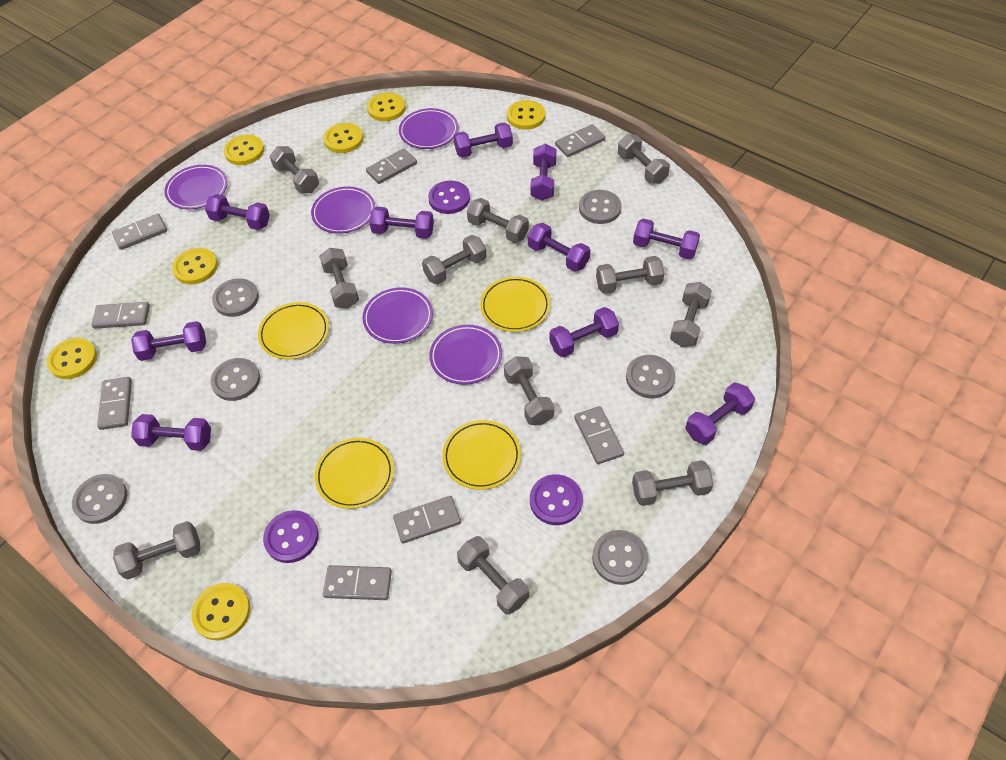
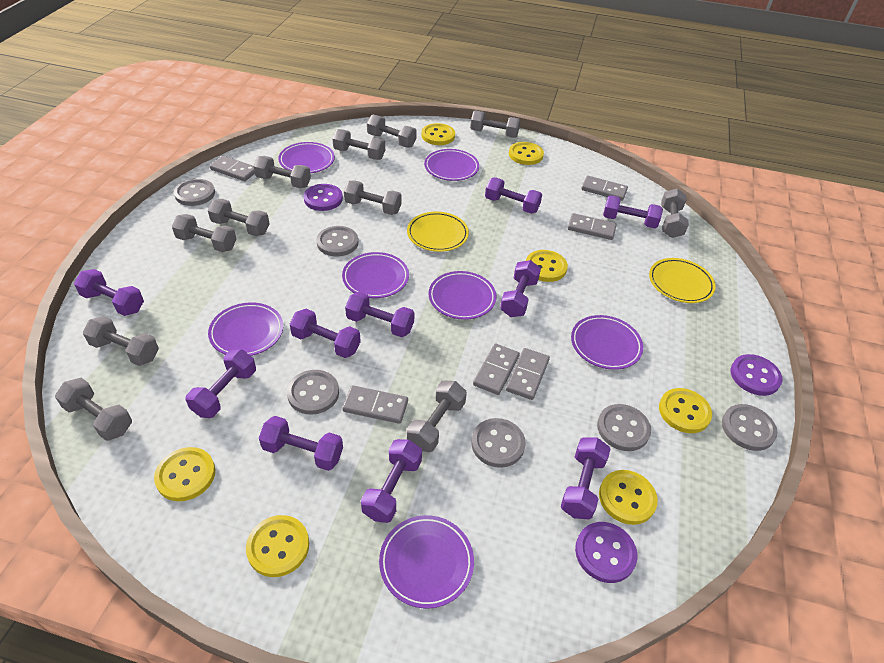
grey domino: [91,302,150,329] [97,377,132,430] [112,214,167,250] [323,565,392,600] [366,148,417,184] [393,496,461,543] [555,124,605,157] [574,406,624,464] = 8 -> [210,156,255,181] [342,385,408,424] [473,343,520,395] [506,348,550,400] [568,213,617,240] [581,176,628,201] = 6
purple plate: [164,165,228,209] [311,187,375,234] [363,287,433,344] [399,108,459,149] [429,325,502,385] = 5 -> [208,302,283,356] [278,142,335,173] [342,252,409,298] [379,515,474,609] [424,149,479,181] [428,271,496,320] [571,315,643,370] = 7
yellow plate: [258,302,329,359] [315,438,394,509] [442,420,521,490] [480,276,550,332] = 4 -> [407,212,469,252] [649,258,716,303] = 2

